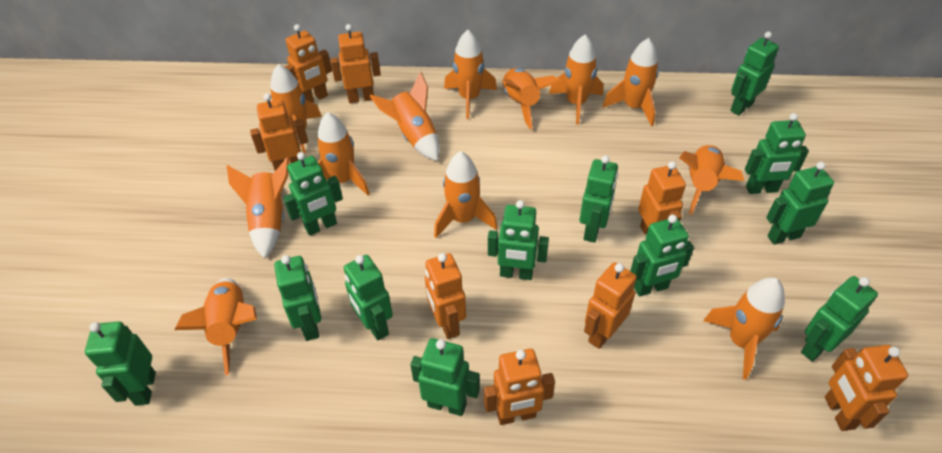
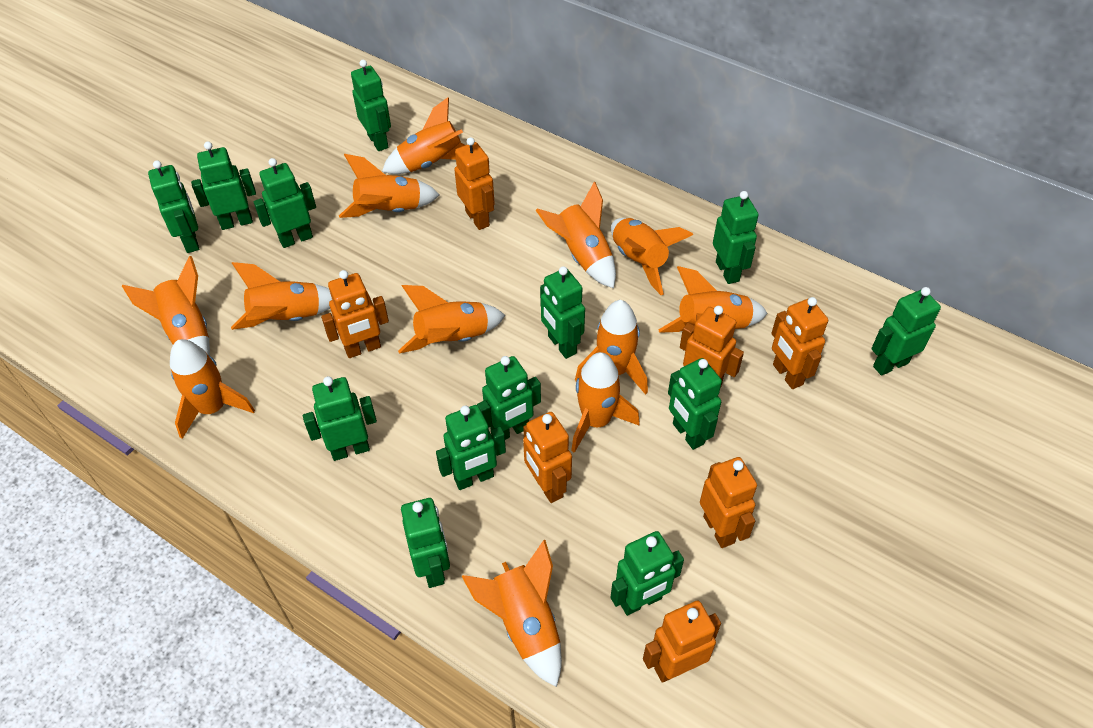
green robot: [85,321,156,406] [274,255,321,341] [283,152,343,236] [344,255,393,341] [410,338,480,416] [488,200,549,280] [580,156,618,243] [630,215,694,297] [730,32,779,115] [745,113,809,194] [766,162,834,245] [801,276,878,362] = 12 -> [148,160,199,253] [191,141,256,230] [253,158,316,248] [303,376,377,461] [351,60,391,151] [401,498,450,588] [436,405,506,490] [477,356,541,440] [540,266,585,359] [611,531,684,616] [668,358,722,450] [713,191,759,284] [871,287,941,376] = 13
orange robot: [250,93,308,171] [284,24,332,103] [330,24,381,103] [425,253,466,339] [484,349,555,425] [584,262,637,349] [638,161,686,235] [825,345,908,431] = 8 -> [321,270,389,358] [454,137,495,230] [523,412,572,503] [643,601,721,683] [680,306,744,386] [700,457,757,548] [771,297,828,389] = 7

